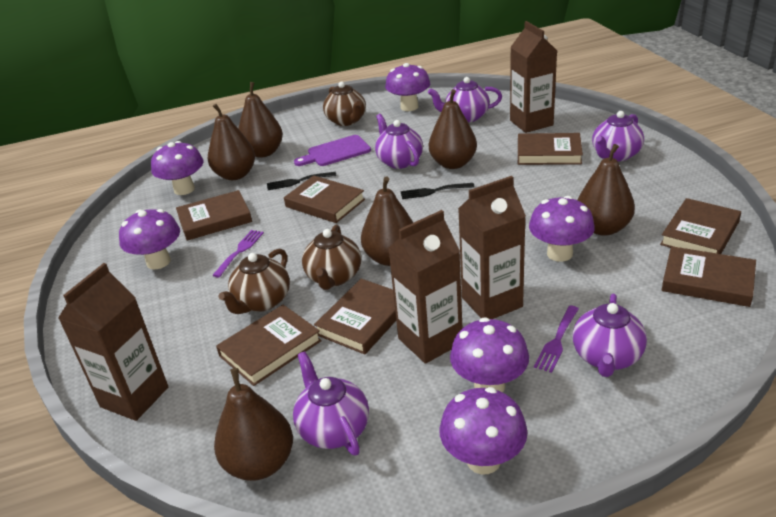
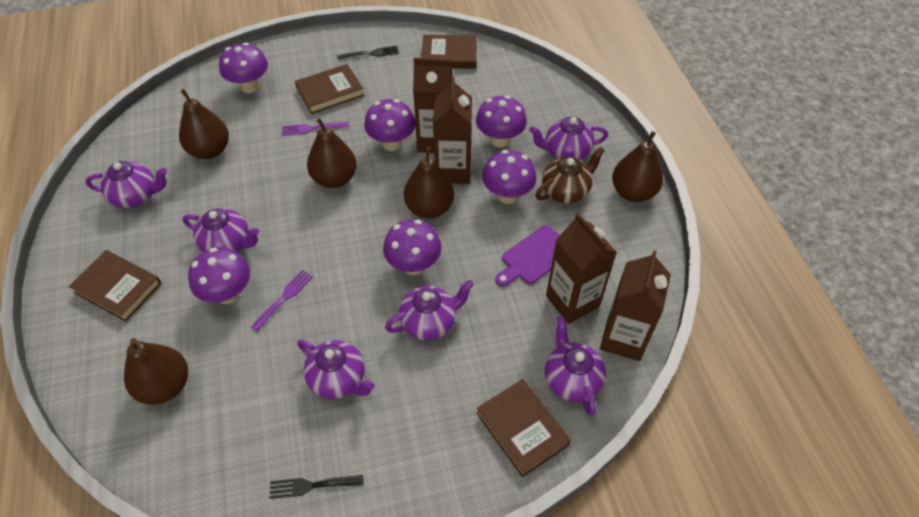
brown book: [176,190,252,241] [216,305,322,386] [284,176,365,223] [314,279,396,355] [518,133,583,165] [660,198,741,254] [662,246,756,307] = 7 -> [69,250,162,322] [295,64,364,114] [421,35,477,69] [476,379,571,477] = 4
brown pear: [208,104,255,180] [214,368,293,481] [238,82,283,158] [361,176,413,266] [429,89,477,169] [577,144,635,236] = 6 -> [124,338,188,405] [179,89,229,159] [307,118,357,188] [404,147,454,218] [612,131,663,202] = 5
brown teapot: [218,248,290,314] [302,225,361,290] [323,81,366,126] = 3 -> [535,147,605,203] = 1
purple teapot: [293,351,369,455] [375,114,423,169] [428,77,502,122] [573,294,647,377] [592,111,644,162] = 5 -> [85,161,167,208] [183,208,259,252] [297,340,375,399] [385,280,474,340] [529,117,608,160] [545,316,606,415] = 6

